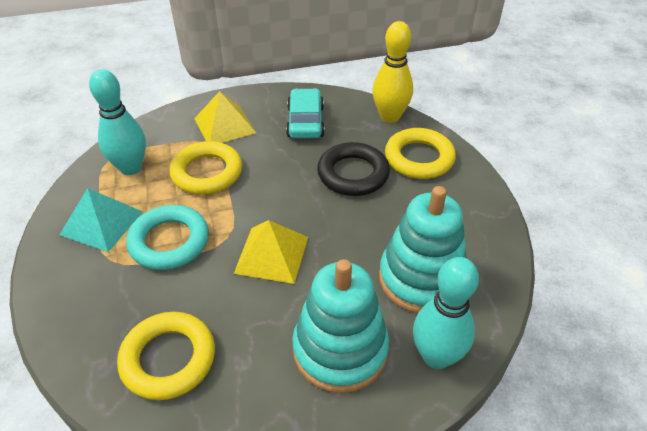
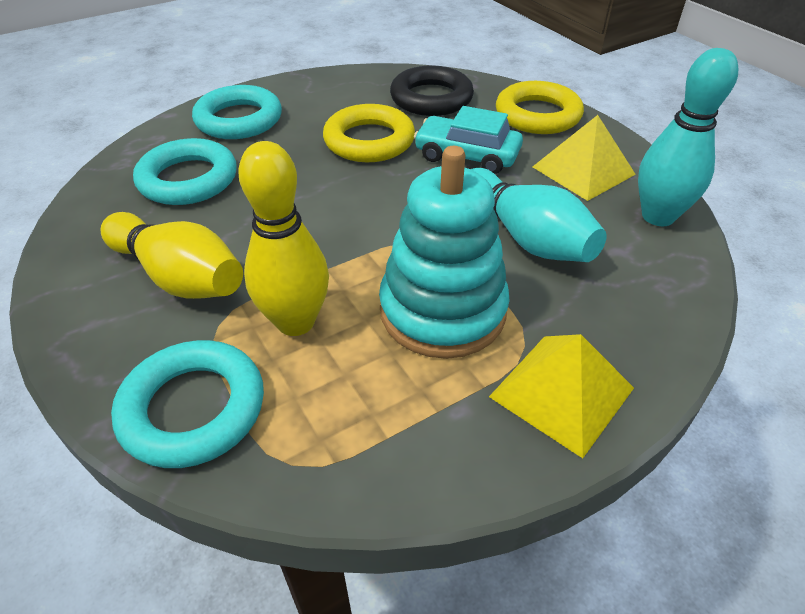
turquoise pyramid: [60,188,143,252] = 1 -> none = 0
turquoise ring: [126,205,209,270] = 1 -> [111,340,264,468] [133,138,237,205] [192,85,282,139] = 3
turquoise stacking toy: [292,259,389,393] [379,186,467,313] = 2 -> [379,146,510,359] = 1
yellow bowling pin: [372,21,413,123] = 1 -> [101,212,243,299] [238,141,329,336] = 2
yellow ring: [117,312,215,400] [169,141,242,195] [385,128,456,179] = 3 -> [323,104,415,162] [496,81,584,134] = 2

